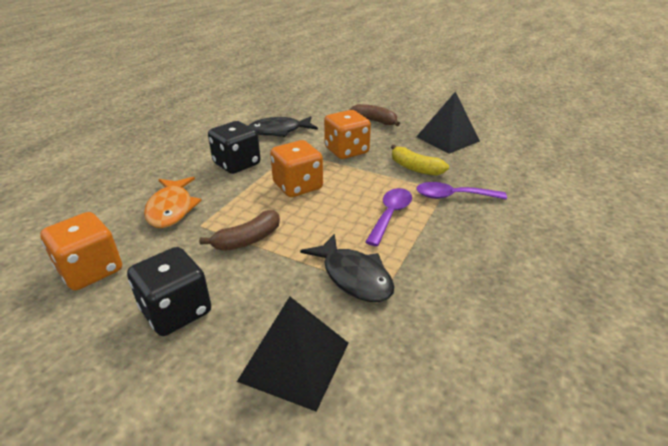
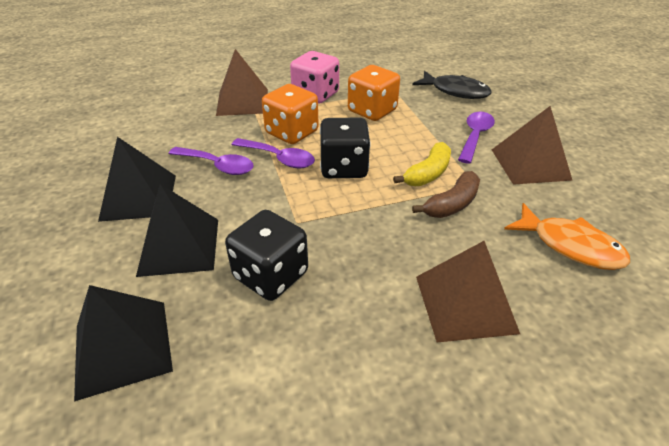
black fish: [248,116,318,137] [300,234,394,302] = 2 -> [412,71,491,99] = 1
black pyramid: [237,297,349,412] [416,91,480,154] = 2 -> [74,285,173,402] [98,137,176,222] [136,184,218,277] = 3
brown banana: [199,210,280,251] [350,104,400,126] = 2 -> [412,171,480,218] = 1
brown pyramid: none = 0 -> [216,49,268,116] [416,241,520,342] [492,106,573,185] = 3
orange dice: [40,212,122,290] [270,140,323,197] [324,110,371,159] = 3 -> [262,84,319,144] [348,65,400,121] = 2
pink dice: none = 0 -> [290,51,339,104] = 1
purple spoon: [366,188,412,246] [416,182,507,199] = 2 -> [169,147,254,175] [232,138,315,168] [458,112,495,164] = 3

